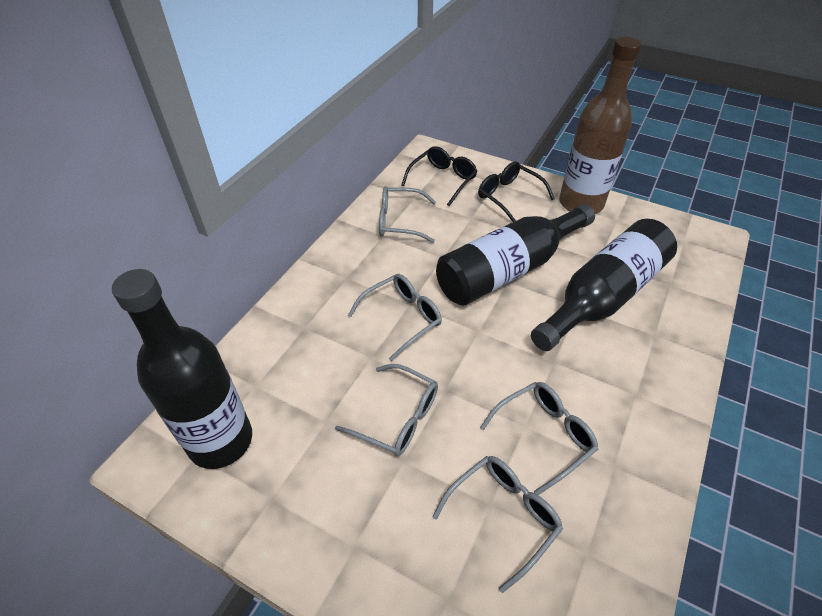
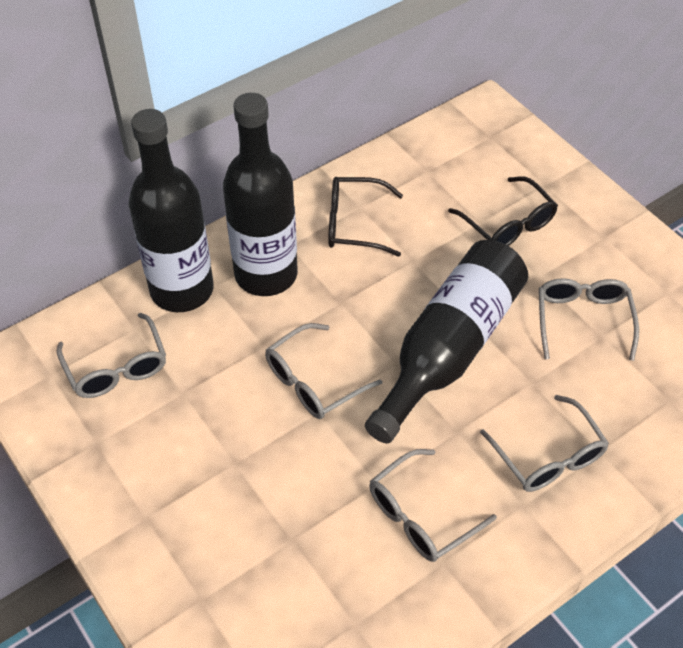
brown bottle: [559,37,641,214] = 1 -> none = 0

